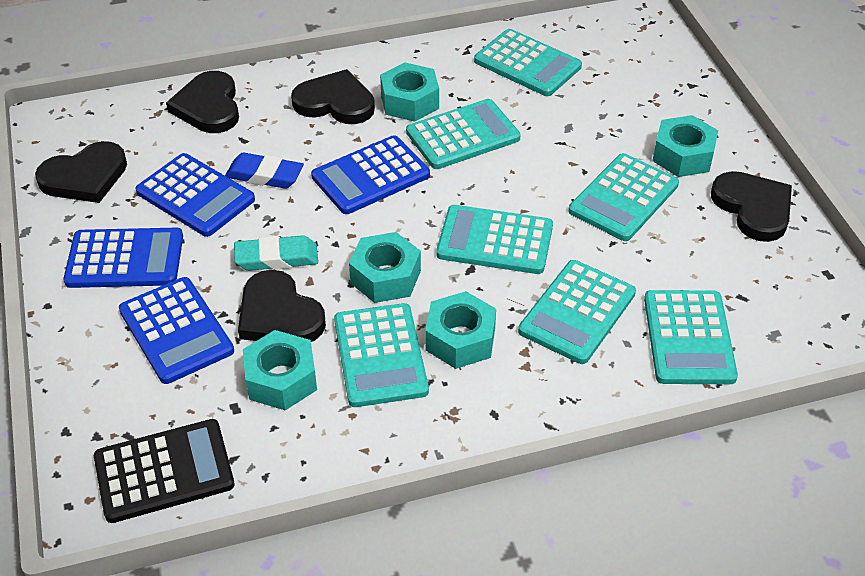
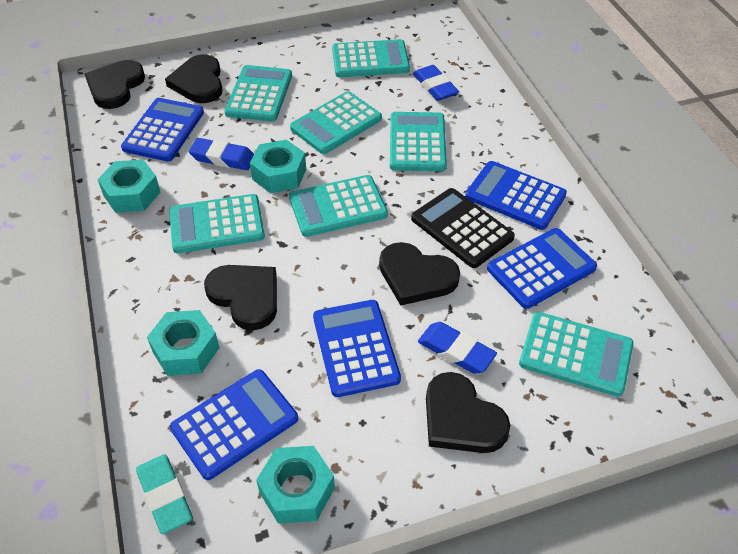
blue calculator: [63,228,183,288] [119,277,234,384] [136,153,255,237] [311,135,430,214] = 4 -> [121,98,204,162] [170,369,298,480] [313,300,401,397] [465,161,567,230] [487,228,597,309] = 5
blue eraser: [225,153,304,189] = 1 -> [189,138,254,170] [413,65,459,101] [418,322,497,374] = 3
turquoise nut: [243,330,317,410] [349,232,421,303] [380,62,439,122] [425,291,496,369] [653,115,718,177] = 5 -> [97,160,161,213] [147,310,220,376] [250,140,306,193] [256,446,335,524] = 4

